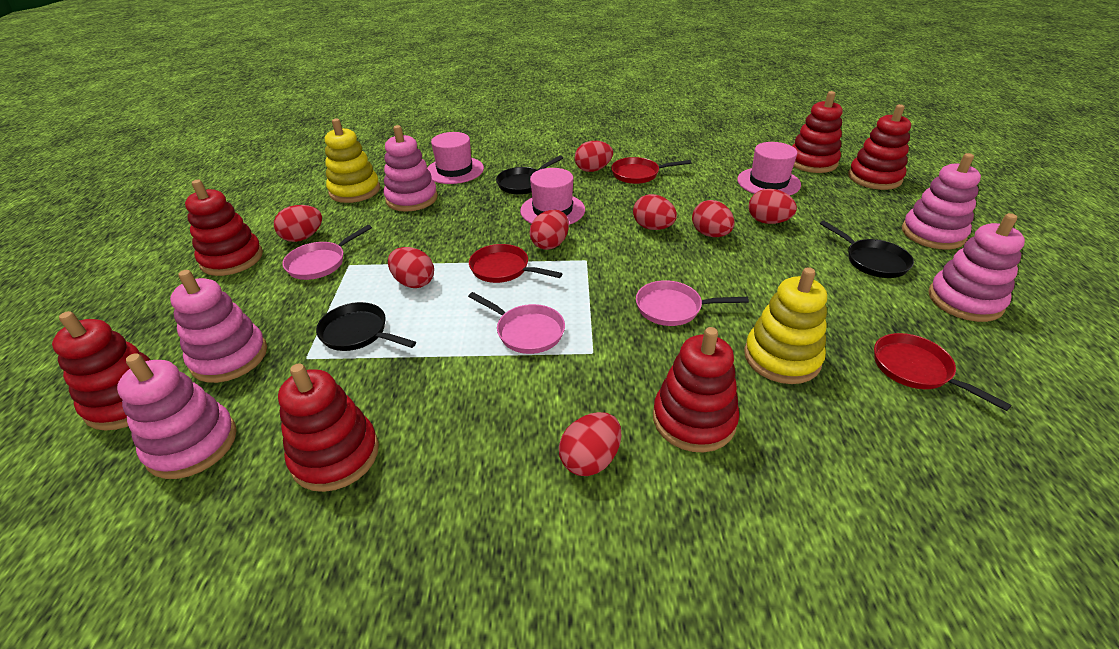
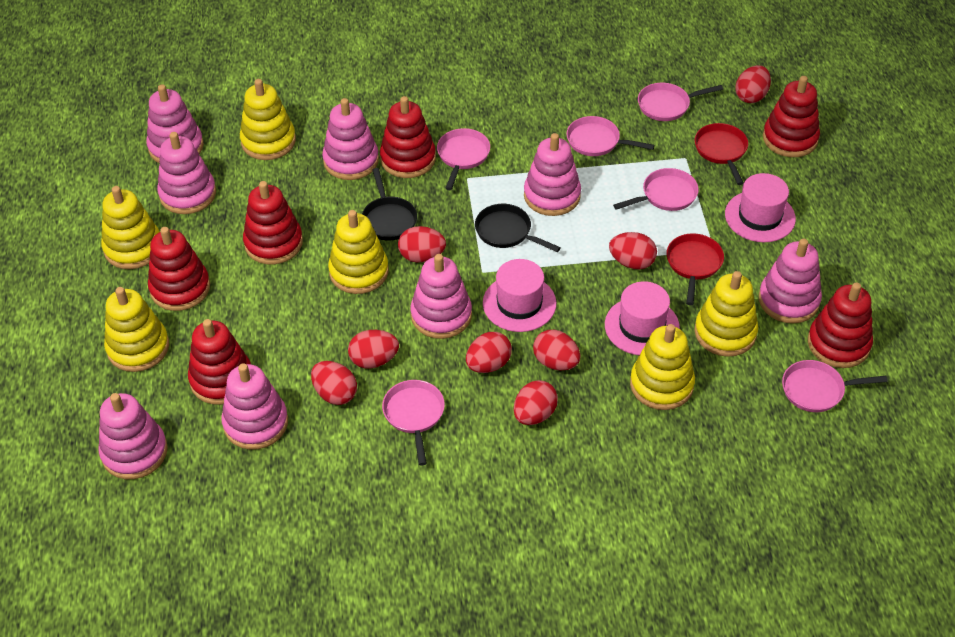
black pan: [316,302,416,351] [496,156,563,195] [820,221,914,278] = 3 -> [362,168,417,240] [475,204,561,252] = 2
pink pan: [282,225,372,280] [468,292,565,354] [636,280,749,326] = 3 -> [382,380,445,466] [437,128,490,190] [566,116,655,156] [613,168,699,211] [638,83,723,121] [782,360,888,412] = 6
pink stacking toy: [117,353,237,479] [170,270,267,383] [384,125,438,211] [902,153,981,250] [928,213,1025,322] = 5 -> [99,393,168,479] [146,84,204,163] [157,132,216,214] [221,363,288,450] [322,98,379,180] [410,254,472,339] [524,133,581,216] [759,239,822,324] = 8
red pan: [469,244,563,283] [611,157,691,184] [874,333,1012,411] = 3 -> [666,233,724,305] [695,123,748,185] = 2
yellow stacking toy: [325,119,380,203] [744,267,827,384] = 2 -> [101,186,160,269] [104,287,169,372] [240,79,296,160] [328,210,389,294] [630,324,695,410] [694,271,758,357] = 6

